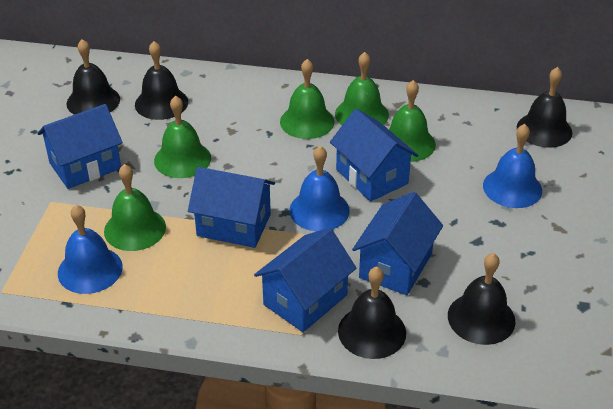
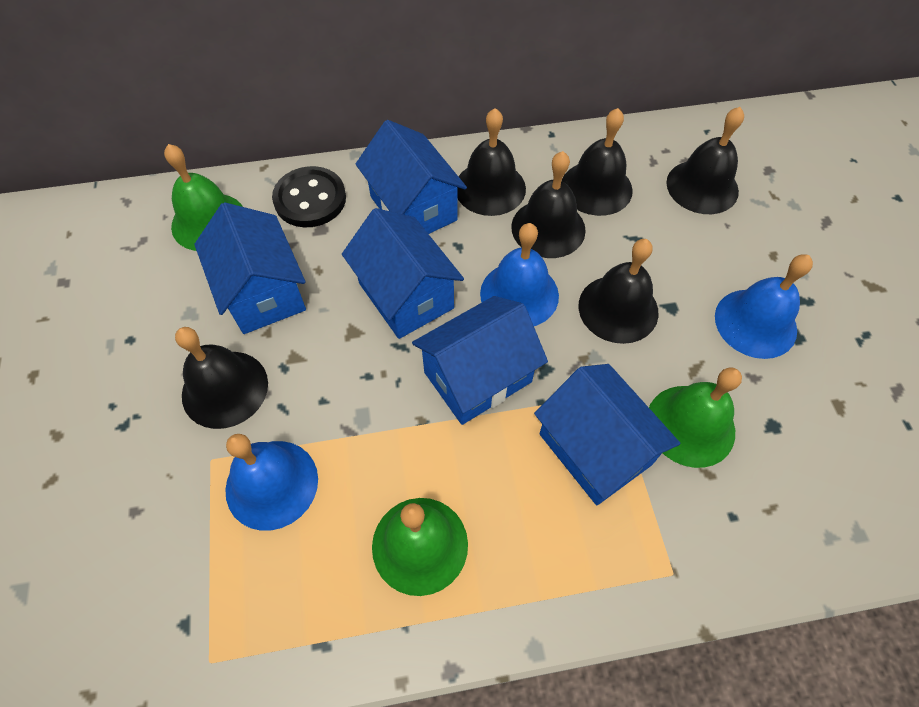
black bell: [66,39,120,115] [135,41,188,120] [338,266,406,359] [448,253,515,345] [517,67,572,148] = 5 -> [175,327,268,429] [457,108,526,216] [511,151,586,258] [562,108,633,216] [579,239,659,344] [666,107,744,214] = 6
black button: none = 0 -> [272,166,346,227] = 1
green bell: [104,164,166,251] [154,96,211,178] [280,59,334,139] [335,52,389,125] [389,80,436,162] = 5 -> [164,144,243,251] [372,498,468,596] [649,367,742,468] = 3

